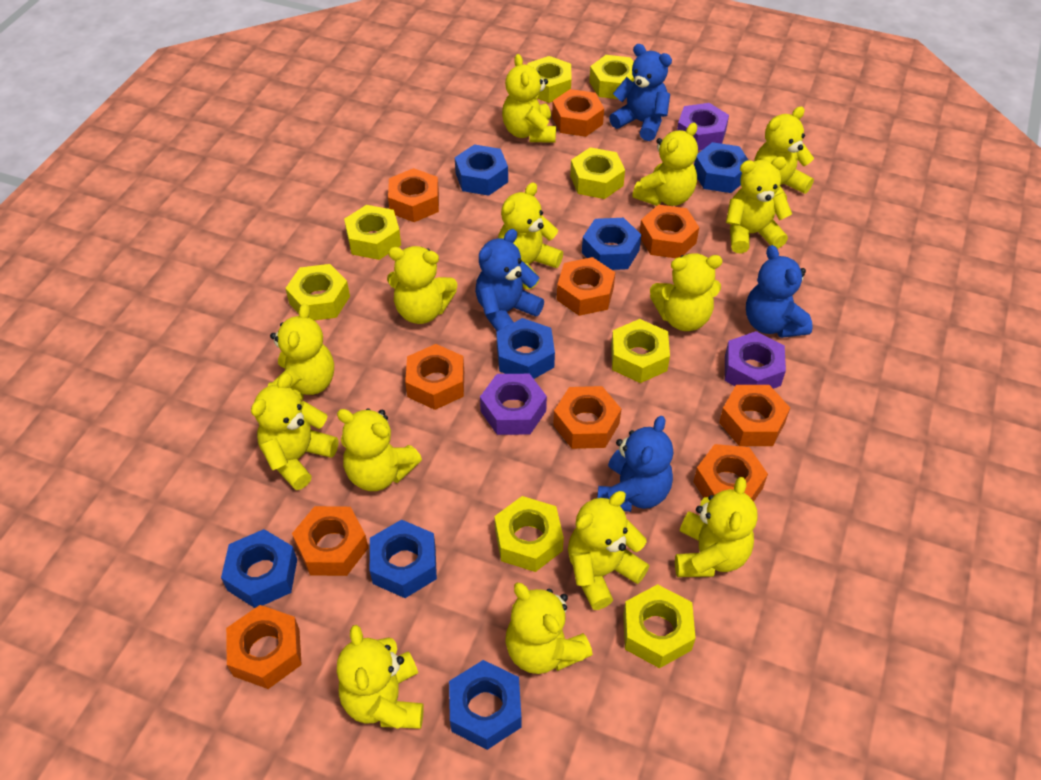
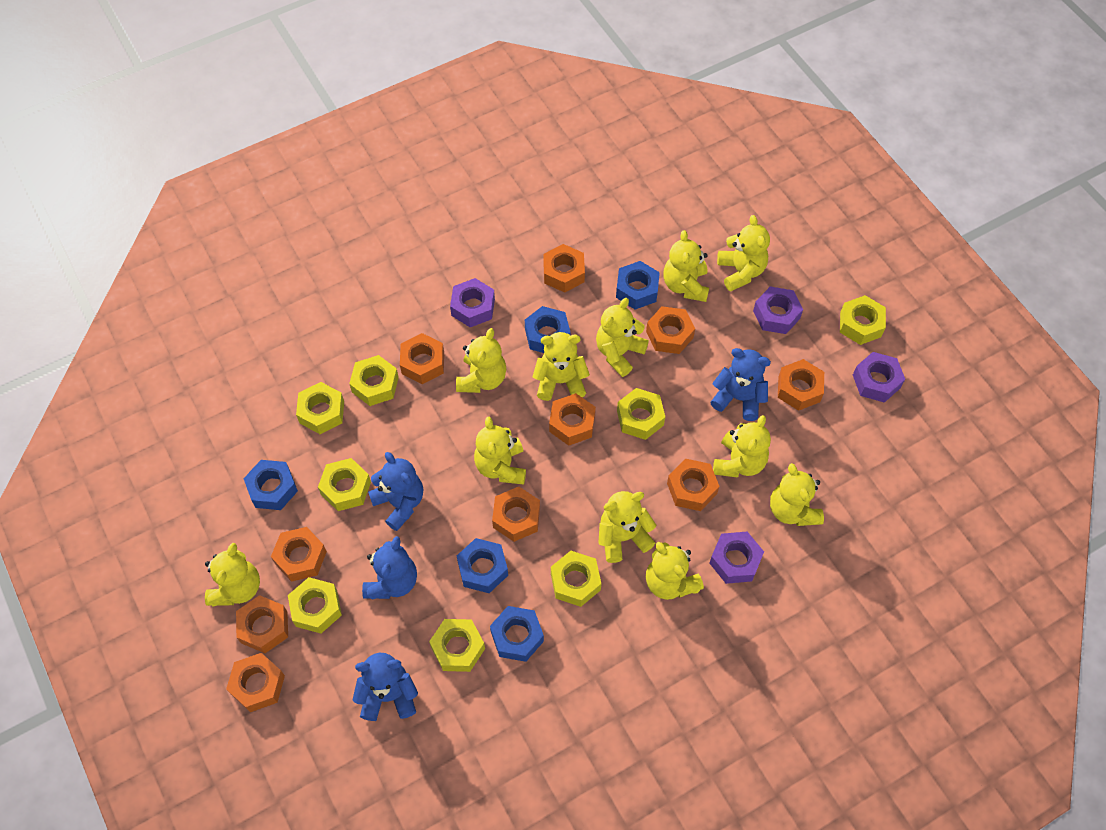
blue nut: [221,529,297,608] [370,520,437,598] [449,660,521,750] [455,144,508,196] [496,318,555,379] [582,218,641,270] [694,142,748,193] = 7 -> [243,460,298,510] [457,538,508,593] [490,606,544,662] [525,306,571,353] [616,261,660,310] = 5
purple nut: [480,374,547,435] [677,103,729,151] [725,331,786,389] = 3 -> [450,278,495,327] [709,532,764,584] [753,286,803,334] [853,352,905,403] = 4
yellow teddy bear: [251,373,338,490] [268,303,334,401] [337,408,422,491] [337,625,424,729] [387,246,457,324] [498,182,563,290] [502,54,556,143] [505,582,593,674] [568,491,649,610] [632,123,698,206] [650,253,722,331] [675,477,758,577] [726,157,792,254] [754,106,814,200] = 14 -> [205,543,260,607] [456,328,506,393] [474,417,526,485] [532,332,590,401] [596,298,649,377] [598,491,656,563] [646,542,704,600] [663,230,709,302] [713,415,771,478] [717,215,770,291] [770,463,824,526] = 11

